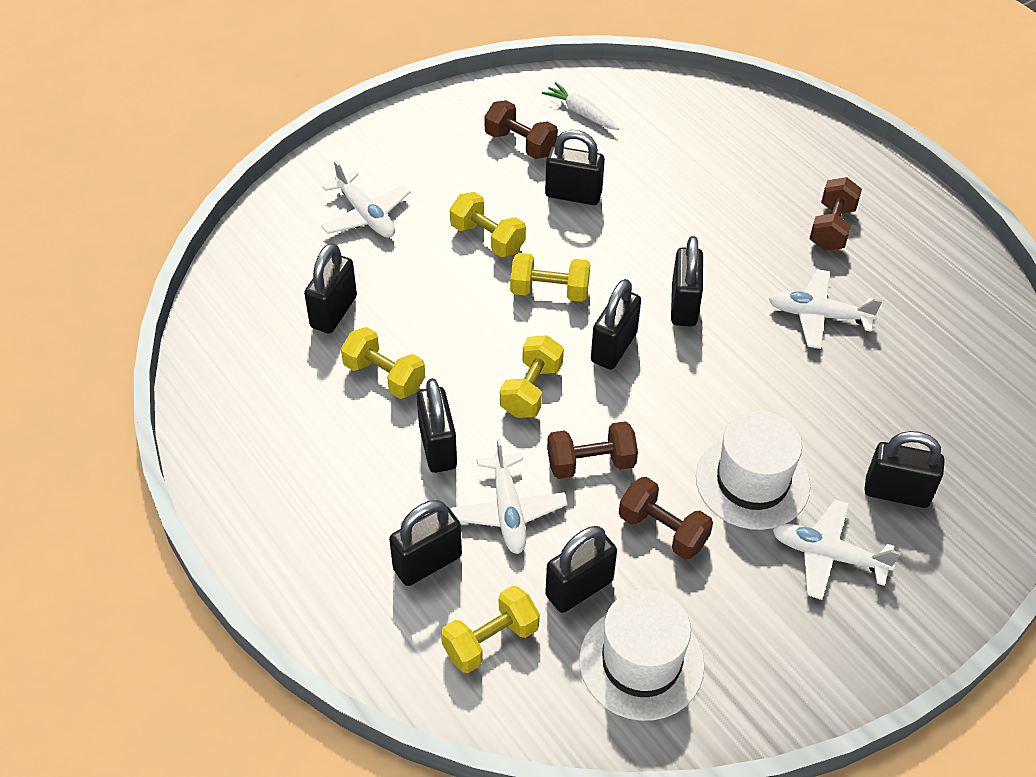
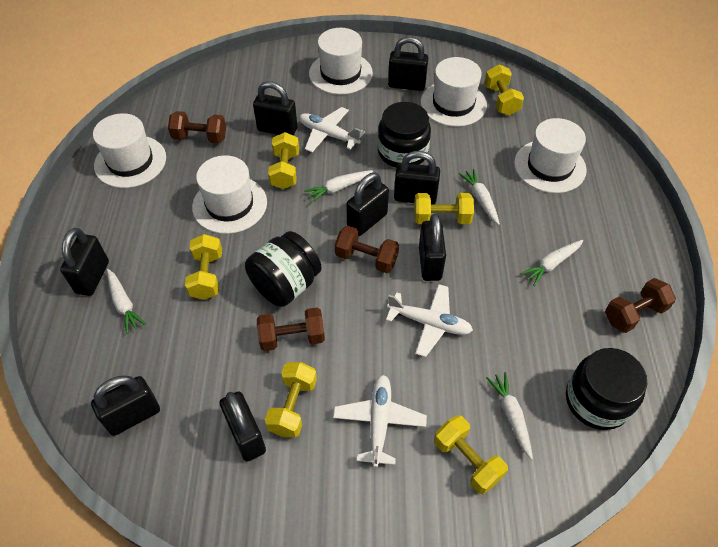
black jar: none = 0 -> [245,231,322,307] [378,102,431,168] [566,348,647,430] = 3
white carrot: [542,82,619,130] = 1 -> [107,269,146,334] [304,170,373,203] [458,169,500,225] [486,372,533,460] [520,240,583,286] = 5
white hat: [579,589,705,721] [696,411,810,530] = 2 -> [93,113,166,188] [192,155,267,234] [309,28,373,95] [421,57,487,127] [514,118,587,193] = 5
white plane: [321,161,411,238] [450,438,567,554] [768,269,883,349] [773,499,901,600] = 4 -> [299,107,365,152] [333,375,427,468] [386,284,473,357] = 3
yellow dumbbell: [341,327,425,399] [441,585,540,673] [450,192,526,257] [500,335,564,418] [510,253,590,302] = 5 -> [185,234,222,300] [265,362,317,438] [268,132,299,189] [414,193,474,224] [434,415,508,494] [484,65,524,116] = 6

